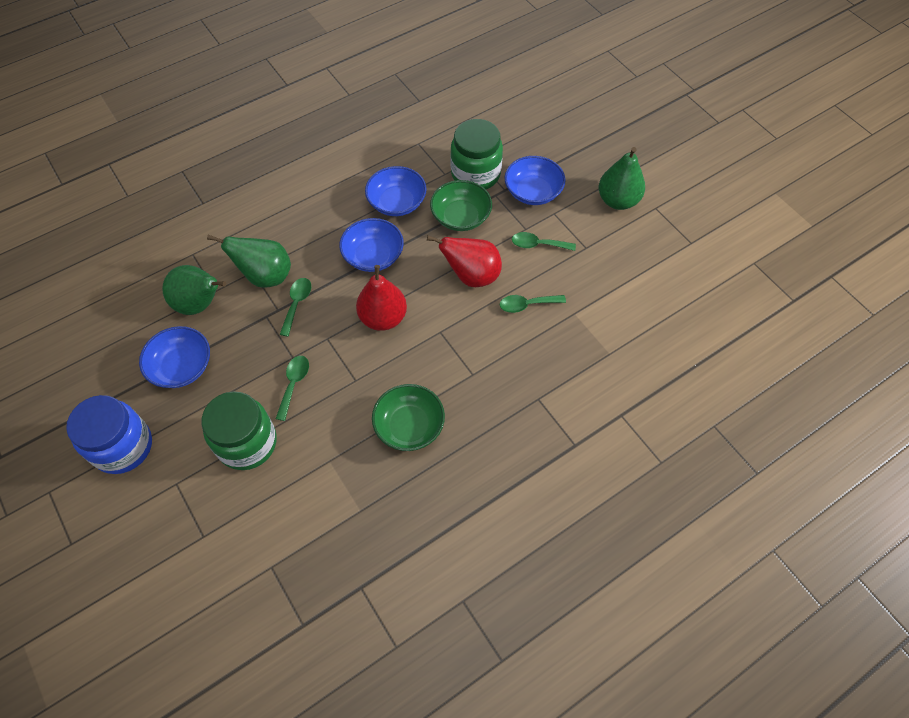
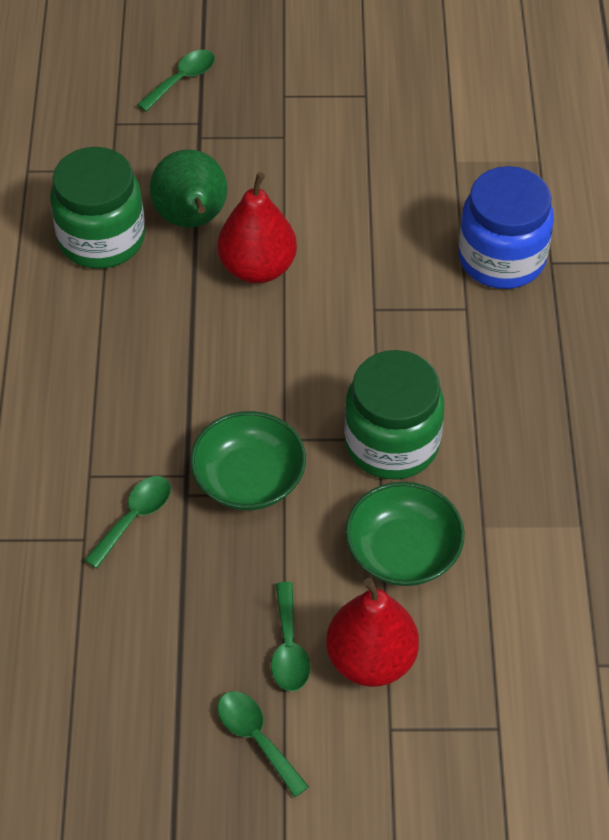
blue bowl: [139,326,210,388] [339,218,404,272] [365,166,426,216] [504,156,566,205] = 4 -> none = 0
green pear: [162,265,226,315] [207,235,291,288] [599,147,645,210] = 3 -> [149,149,227,228] = 1

